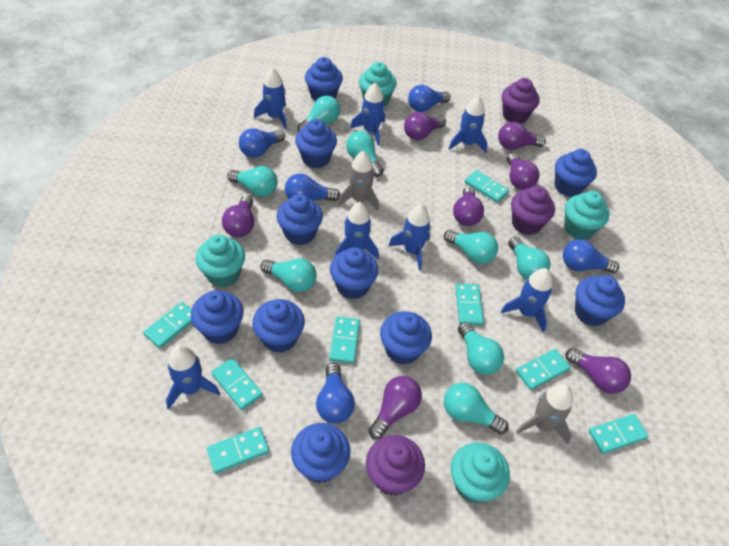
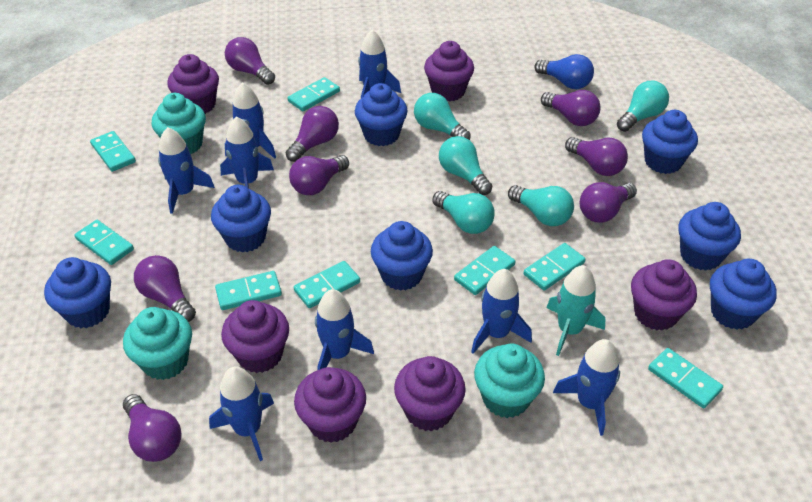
blue cupcake: [191,290,244,344] [252,299,305,353] [277,194,323,245] [291,423,350,483] [295,119,337,168] [305,57,343,101] [330,247,378,299] [380,311,432,365] [555,149,597,197] [575,275,625,326] = 10 -> [44,257,111,328] [211,185,271,253] [355,83,407,146] [371,221,433,291] [642,110,698,174] [678,202,741,271] [710,259,777,330] = 7
blue light bulb: [239,128,285,158] [285,174,340,201] [316,363,355,423] [408,85,451,112] [563,239,619,273] = 5 -> [534,54,594,89] = 1
blue rocket: [166,345,220,409] [254,68,287,129] [335,202,379,259] [350,83,385,145] [389,204,431,271] [449,96,487,153] [501,268,553,332] = 7 -> [158,127,215,214] [209,366,274,461] [220,116,274,189] [225,82,276,159] [315,289,374,370] [358,30,401,98] [471,269,532,354] [553,339,620,436] = 8
grey rocket: [338,151,379,210] [516,384,573,445] = 2 -> none = 0
purple cupcake: [366,435,425,496] [502,78,540,124] [511,186,555,235] = 3 -> [167,54,219,114] [221,300,289,373] [294,367,366,443] [394,356,466,431] [424,41,474,102] [631,259,697,331] = 6
purple light bulb: [222,195,254,237] [369,376,422,439] [404,112,446,140] [453,186,484,226] [498,122,546,150] [507,153,539,190] [566,348,631,394] = 7 -> [123,394,181,462] [134,255,196,322] [225,37,275,85] [286,106,339,162] [289,155,349,195] [541,90,601,126] [565,137,628,176] [580,182,637,223] = 8
turquoise cupcake: [196,235,245,287] [359,62,397,106] [451,442,510,503] [564,191,609,240] = 4 -> [123,307,192,380] [151,93,206,154] [474,344,545,418] = 3
turquoise light bulb: [227,166,278,197] [260,258,317,292] [298,96,340,132] [346,131,384,177] [444,230,498,264] [444,383,509,435] [458,322,504,375] [508,237,550,279] = 8 -> [414,93,471,140] [432,191,495,234] [439,136,492,195] [508,185,574,226] [617,81,669,132] = 5
turquoise rocket: none = 0 -> [546,265,605,356] = 1

